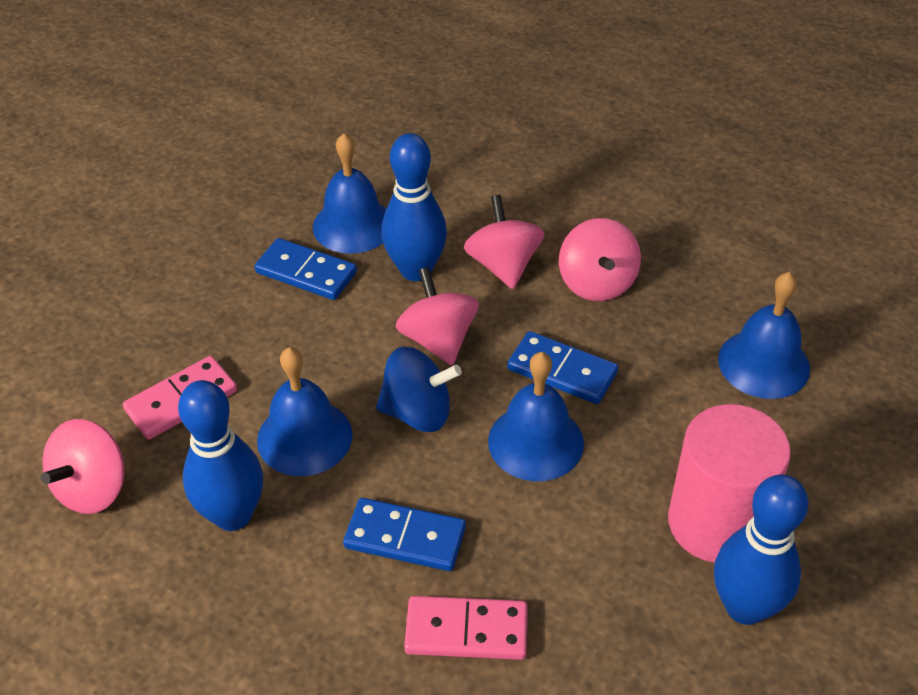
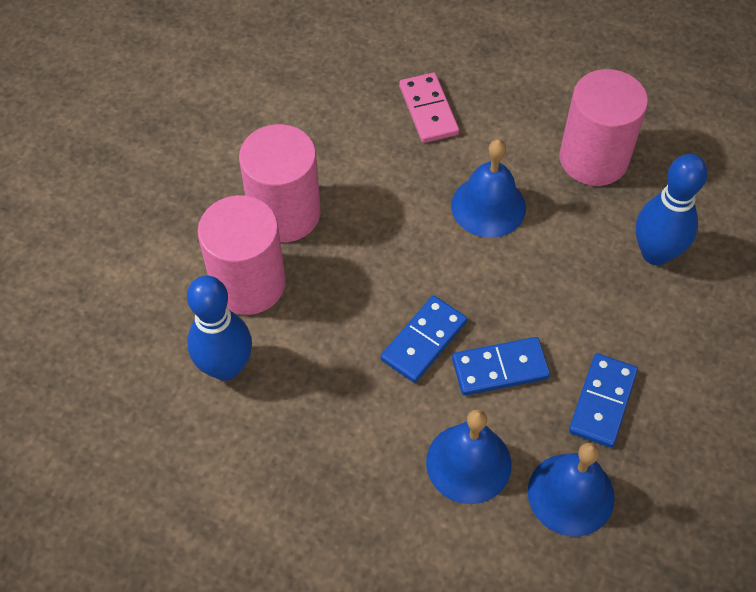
blue bell: [257,347,352,476] [313,133,386,254] [488,352,584,481] [718,272,810,399] = 4 -> [426,409,512,504] [451,139,526,238] [528,443,615,537] = 3
blue bowling pin: [178,380,263,531] [381,133,447,281] [714,474,808,625] = 3 -> [187,275,252,381] [636,154,708,265] = 2
blue spinning top: [376,347,462,432] = 1 -> none = 0
pink cylinder: [668,404,791,563] = 1 -> [198,195,286,315] [239,124,321,242] [559,69,648,186] = 3
pink domino: [123,356,237,440] [404,596,528,660] = 2 -> [399,73,459,143] = 1
pink spinning top: [41,419,124,514] [396,267,479,365] [464,195,544,289] [559,218,641,301] = 4 -> none = 0

